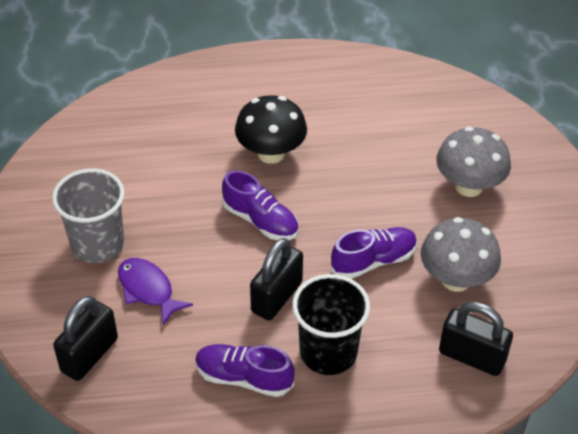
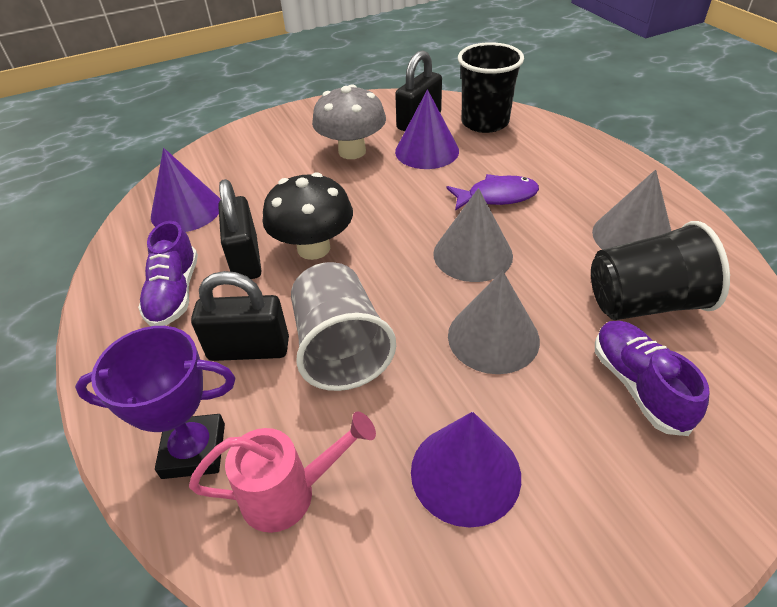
black cup: [292,274,370,375] = 1 -> [458,42,524,133] [591,221,730,320] = 2
grey cone: none = 0 -> [433,188,513,282] [448,271,540,374] [592,170,671,249] = 3
grey mushroom: [421,217,501,292] [436,126,511,197] = 2 -> [312,84,386,159] = 1
pink watering can: none = 0 -> [189,412,376,533] = 1
purple cone: none = 0 -> [151,148,220,232] [395,89,459,169] [411,412,521,528] = 3
purple shoe: [195,344,295,397] [222,170,299,240] [331,227,417,279] = 3 -> [138,221,198,326] [595,321,710,436] = 2
purple trophy: none = 0 -> [75,326,235,479] = 1

